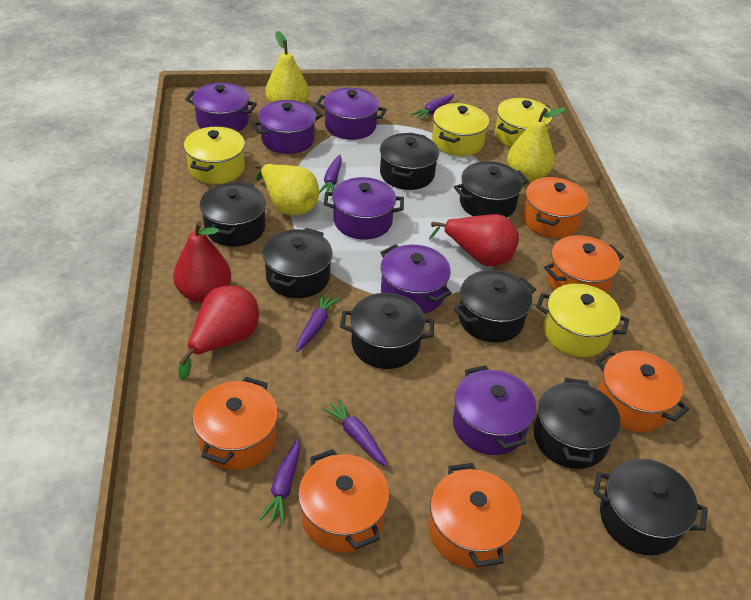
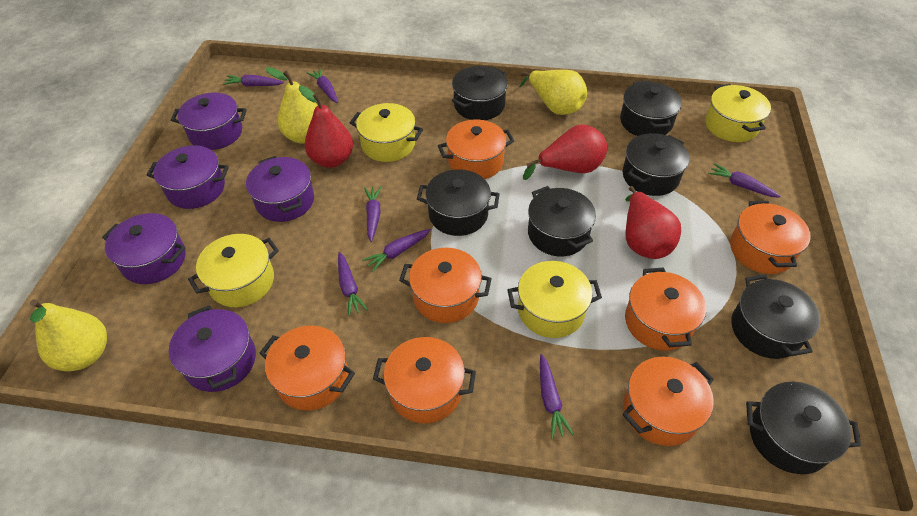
black pot: [200,181,266,247] [263,228,333,298] [340,293,434,369] [380,133,439,190] [454,161,529,218] [454,270,536,343] [533,378,621,469] [593,459,708,555] = 8 -> [417,169,500,236] [452,66,508,120] [528,186,596,256] [620,81,682,136] [622,133,690,196] [731,274,820,359] [746,382,861,474] = 7
orange pot: [192,377,278,470] [298,449,389,553] [429,463,521,569] [523,177,589,238] [544,235,624,294] [596,350,689,432] = 6 -> [260,326,355,411] [373,337,476,423] [399,248,492,323] [438,120,514,179] [622,357,714,446] [625,267,706,350] [730,201,811,274] = 7
purple carrot: [259,439,300,525] [296,293,340,352] [319,155,342,193] [322,398,388,466] [411,94,454,121] = 5 -> [223,75,284,86] [307,68,338,103] [338,252,368,316] [362,229,431,272] [364,186,381,242] [540,354,574,439] [708,163,781,198] = 7
purple pot: [185,82,257,132] [251,100,323,154] [316,88,387,140] [324,177,404,239] [380,244,452,314] [453,365,536,455] = 6 -> [102,213,186,284] [147,145,229,209] [169,305,256,392] [171,93,247,150] [246,156,314,222] = 5

